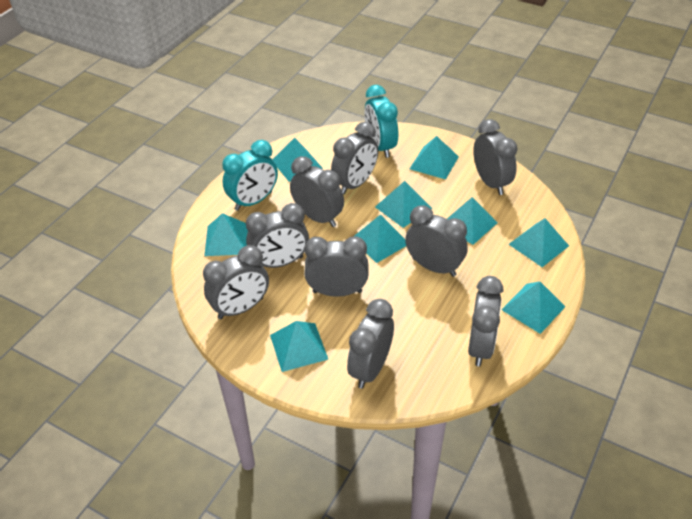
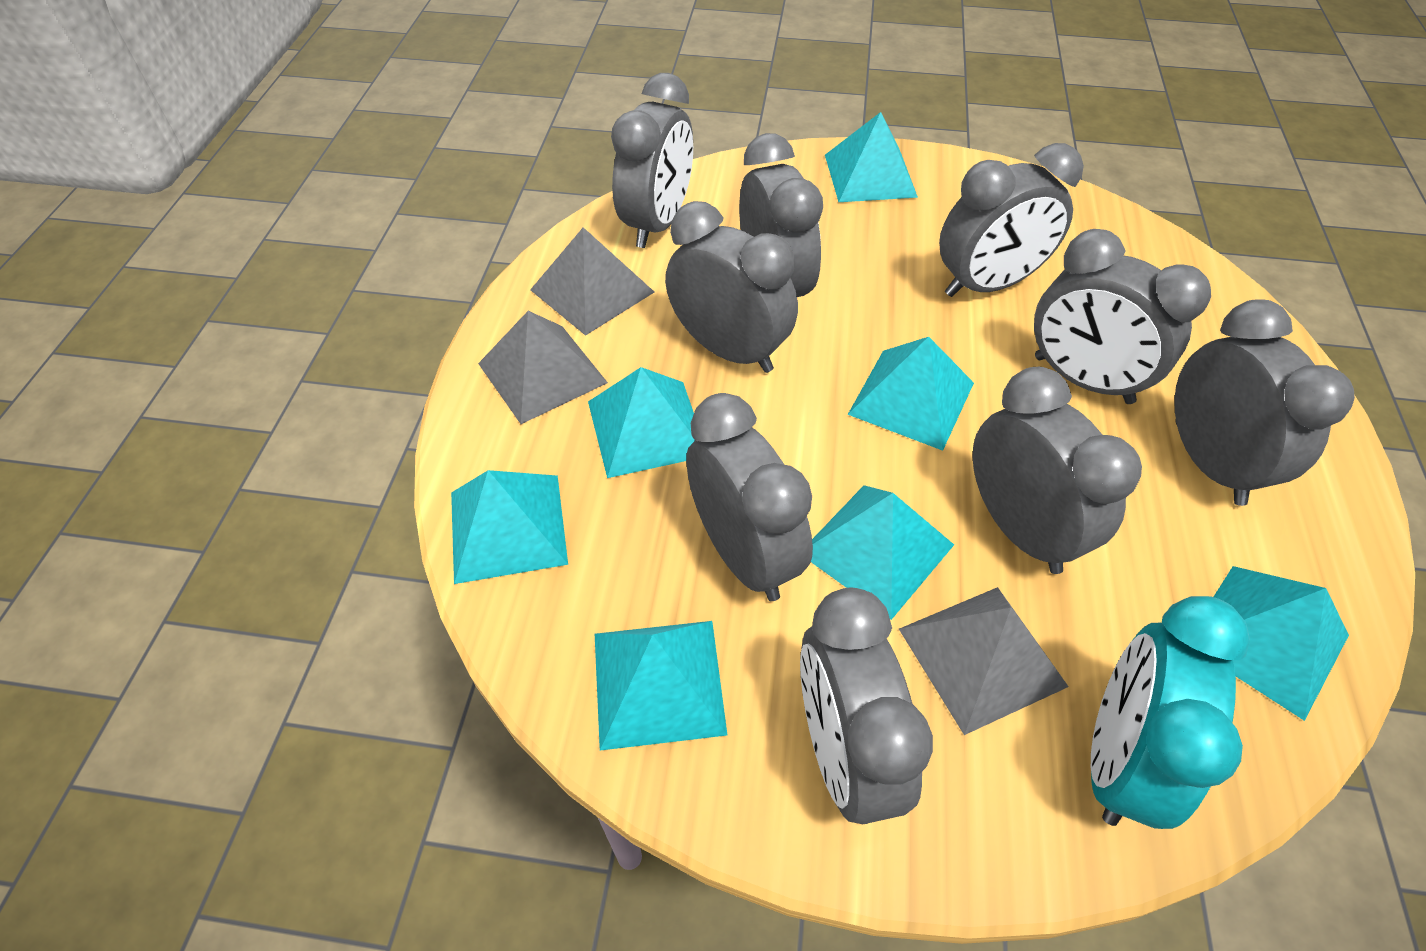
grey pyramid: none = 0 -> [478,311,608,424] [530,227,654,336] [899,587,1069,735] = 3
turquoise clock: [222,140,278,211] [364,85,398,158] = 2 -> [1091,596,1249,829] = 1
turquoise pyramid: [204,213,248,256] [270,321,328,372] [272,138,323,182] [353,214,406,263] [375,181,432,228] [410,136,459,180] [447,197,498,245] [501,281,566,334] [509,218,569,267] = 9 -> [451,470,568,584] [588,367,695,478] [595,621,727,751] [811,485,954,620] [825,112,918,202] [848,337,974,451] [1214,566,1349,721] = 7

